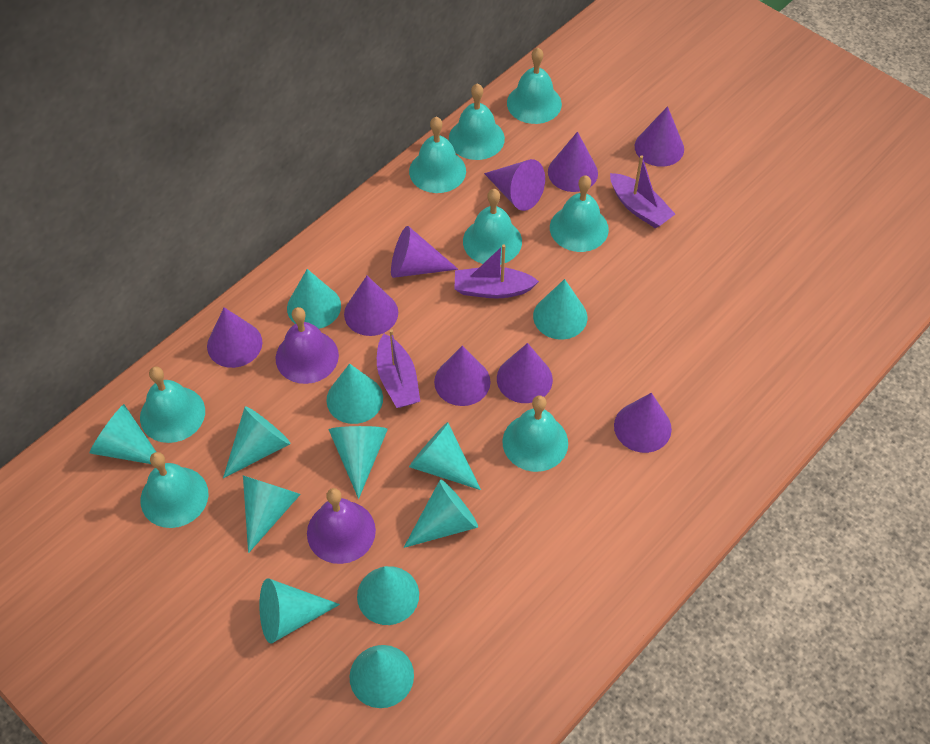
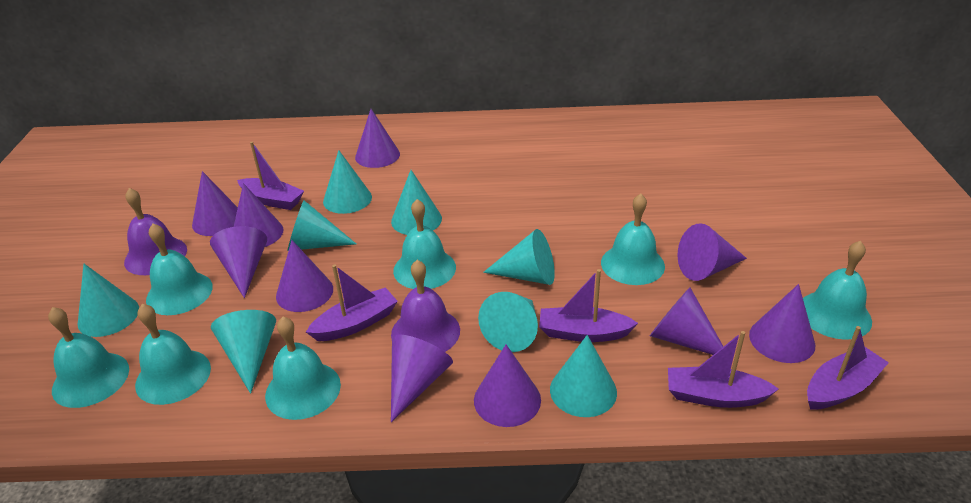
purple boat: [377,329,420,408] [454,244,539,298] [610,155,675,228] = 3 -> [237,142,304,210] [306,265,398,341] [539,269,638,342] [668,331,779,408] [807,326,889,410] = 5
purple cone: [207,307,262,368] [344,276,398,336] [391,226,458,278] [434,346,490,406] [484,159,545,211] [497,343,553,403] [548,132,598,192] [614,393,672,453] [635,106,684,167] = 9 -> [192,171,238,236] [210,226,267,298] [234,183,284,247] [276,240,333,312] [355,109,400,168] [391,334,453,422] [474,345,541,427] [650,288,724,355] [678,223,747,281] [749,284,815,363] = 10
turquoise bell: [140,367,205,443] [141,452,208,528] [409,117,466,193] [449,84,505,160] [463,189,522,264] [503,395,568,472] [507,48,562,124] [550,175,609,252] = 8 -> [48,307,129,408] [135,304,211,405] [146,224,213,315] [265,317,341,420] [393,199,456,289] [601,194,665,285] [803,241,872,340] = 7
turquoise cone: [90,404,156,464] [223,406,291,478] [243,476,301,553] [259,578,340,643] [287,269,341,329] [326,364,383,424] [329,426,388,499] [350,645,414,708] [357,566,419,625] [404,479,478,548] [409,422,481,490] [533,279,587,340] = 12 -> [78,264,139,337] [211,310,276,394] [288,200,356,251] [323,150,372,214] [391,170,442,235] [478,292,538,352] [483,229,555,285] [550,335,617,417] = 8

